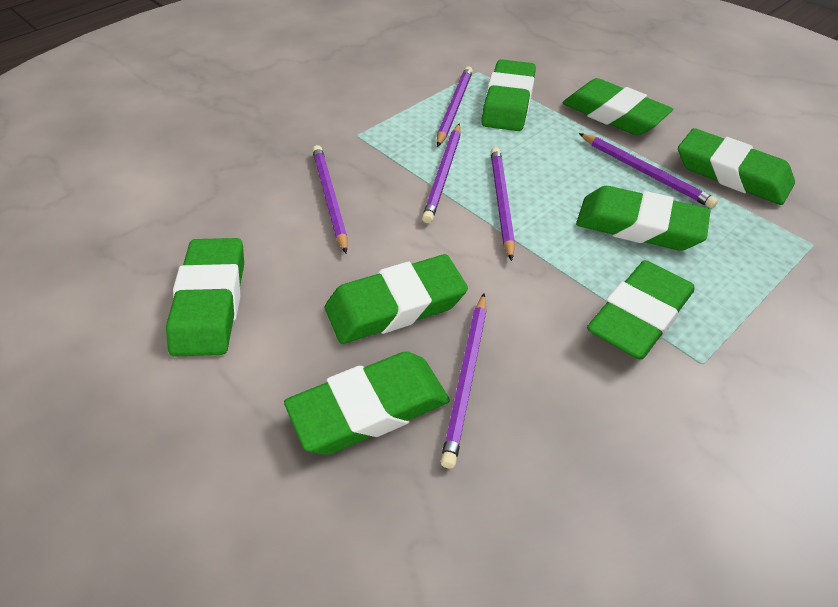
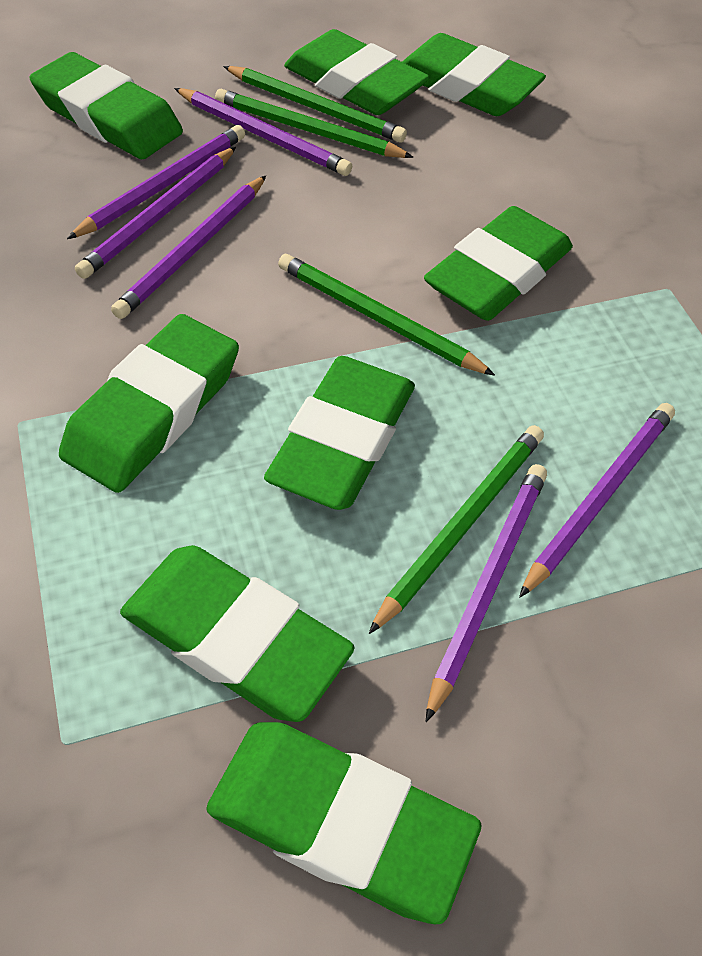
green pencil: none = 0 -> [215,89,414,158] [223,66,407,143] [278,254,495,376] [369,425,544,634] = 4

